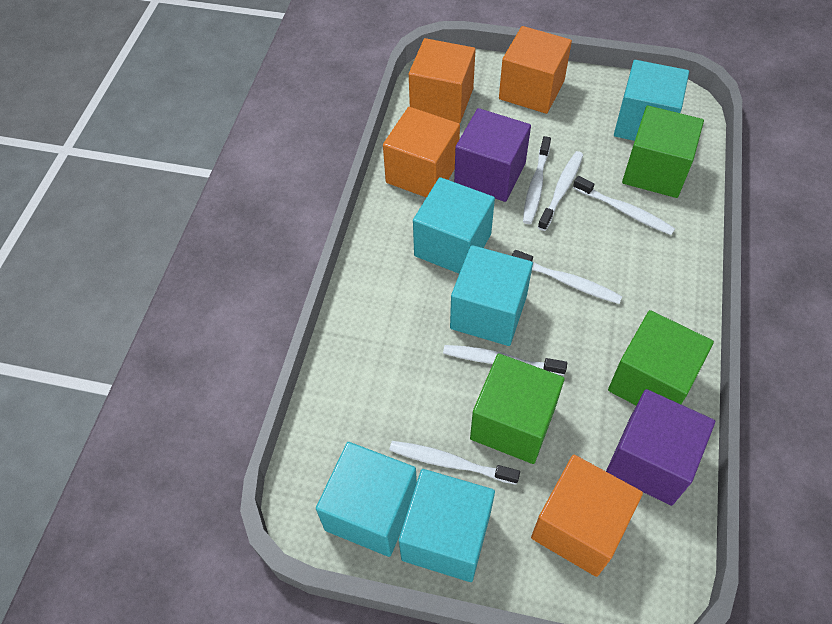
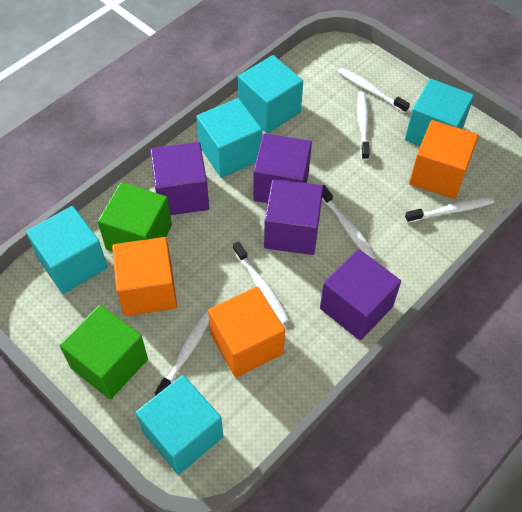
green cube: [470,353,565,464] [608,310,714,405] [622,105,704,198] = 3 -> [59,305,148,399] [98,182,172,252] = 2
orange cube: [383,107,460,198] [409,38,476,124] [499,26,572,114] [531,455,643,577] = 4 -> [112,237,177,316] [208,286,285,378] [409,120,479,199] = 3
purple cube: [454,108,531,202] [606,389,715,506] = 2 -> [150,142,209,215] [253,133,312,203] [264,179,323,255] [320,249,401,341] = 4

